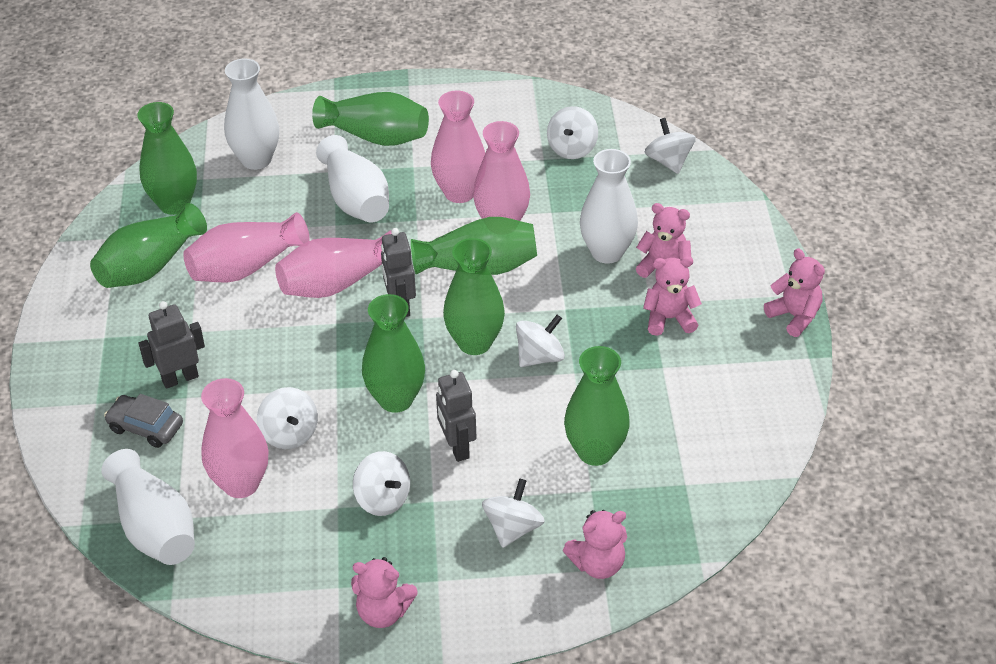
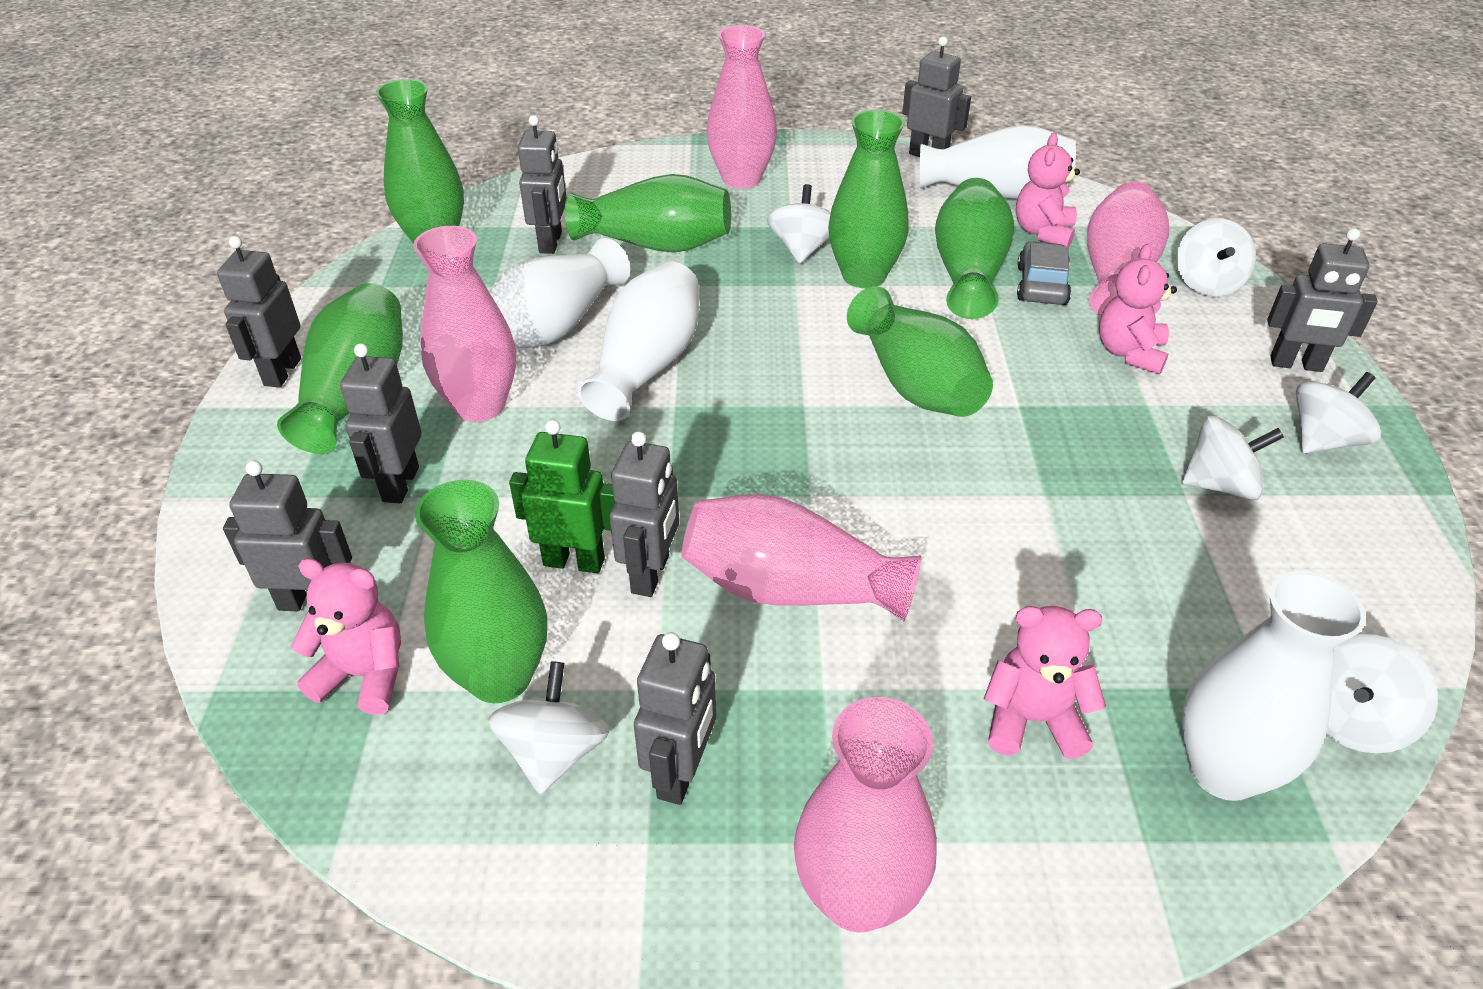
green robot: none = 0 -> [509,420,615,573] = 1
grey robot: [139,301,205,389] [381,228,416,317] [436,370,476,462] = 3 -> [217,236,301,387] [223,461,352,611] [340,343,421,503] [518,115,567,254] [610,431,679,597] [634,632,716,805] [902,36,971,157] [1267,228,1378,372] = 8
pink teddy bear: [351,557,418,628] [563,510,627,579] [636,203,691,278] [643,256,702,336] [764,248,825,337] = 5 -> [291,558,401,715] [984,606,1106,759] [1016,133,1080,248] [1099,244,1177,374] = 4

